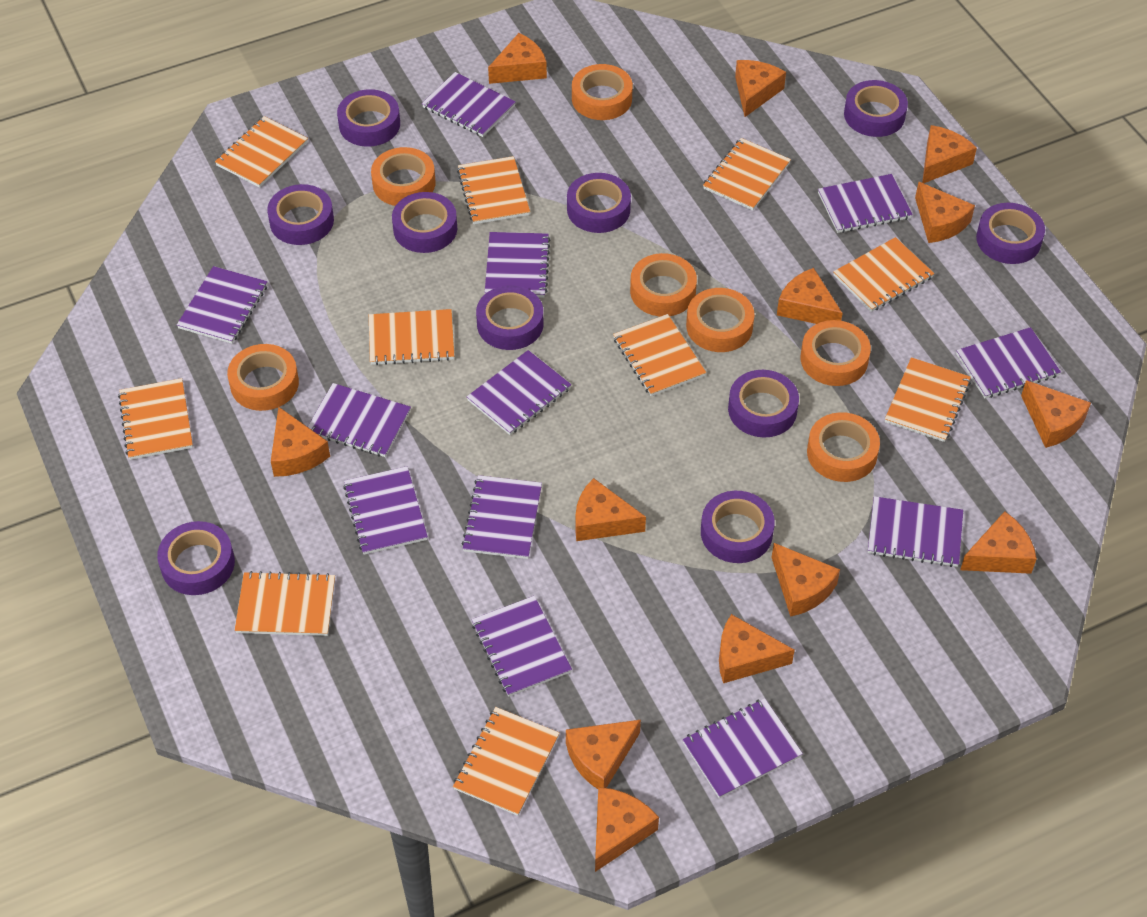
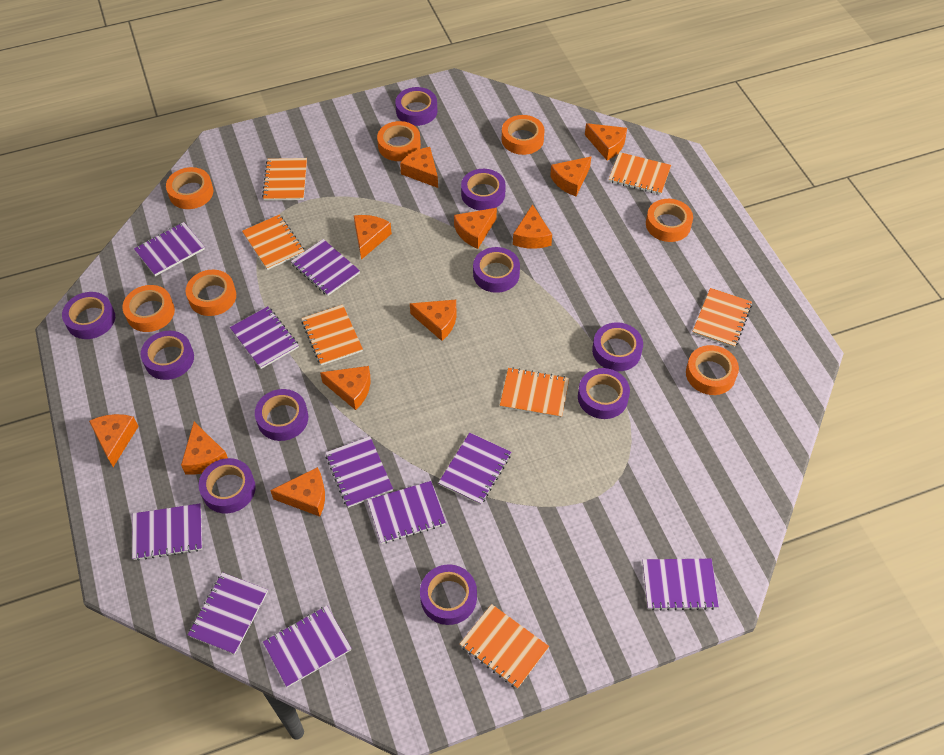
orange cheese: [271,407,330,477] [488,33,547,84] [566,720,641,789] [575,478,646,541] [595,787,659,872] [719,614,795,683] [735,60,786,117] [771,543,840,617] [777,268,843,324] [915,182,975,243] [922,125,977,183] [960,511,1037,574] [1021,380,1091,448] = 13 -> [89,414,139,467] [181,422,228,475] [270,467,325,517] [320,366,370,410] [354,215,392,260] [400,147,438,188] [410,300,456,341] [454,208,497,249] [513,204,552,249] [550,156,591,196] [585,123,627,160] = 11
orange notebook: [118,378,193,460] [215,116,308,188] [235,571,335,636] [369,309,454,365] [453,707,560,816] [457,156,530,224] [613,314,706,396] [703,138,791,210] [833,237,935,312] [885,357,971,442] = 10 -> [242,215,304,270] [262,158,307,201] [301,305,363,365] [460,604,549,689] [500,367,569,418] [609,152,671,195] [692,288,752,348] = 7
purple notebook: [177,266,268,344] [308,383,411,457] [343,466,428,555] [422,72,516,137] [462,475,542,559] [467,350,571,435] [472,596,572,697] [485,232,550,298] [682,698,803,798] [818,174,913,233] [868,496,963,567] [956,327,1061,398] = 12 -> [132,504,202,561] [134,222,205,276] [188,572,268,655] [230,306,299,369] [263,606,352,687] [291,239,360,296] [325,436,393,508] [367,481,446,544] [438,433,511,505] [642,559,719,610] = 10

